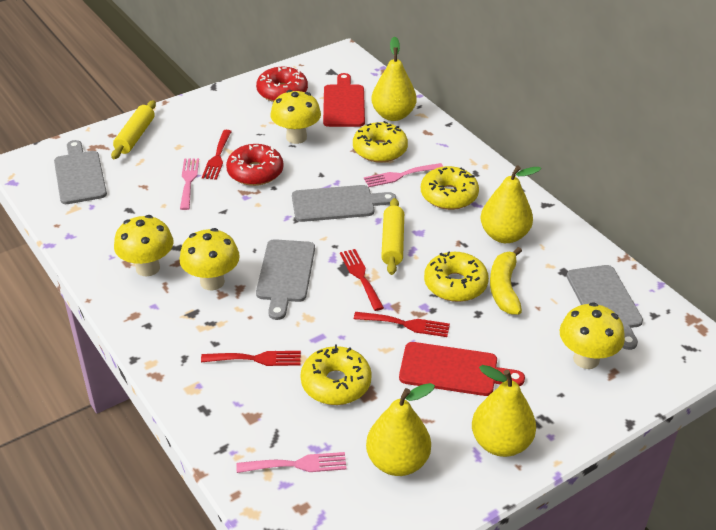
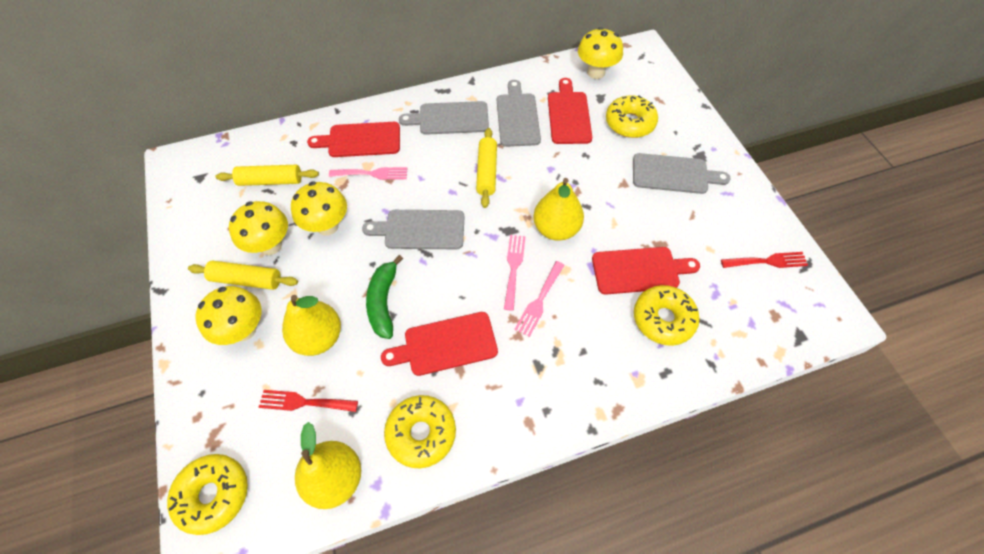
green banana: none = 0 -> [366,255,403,339] = 1
red cutting board: [323,73,365,127] [399,342,525,396] = 2 -> [307,122,400,157] [381,312,498,376] [548,78,592,144] [592,247,700,294] = 4
red donut: [226,144,284,186] [256,67,308,102] = 2 -> none = 0
red fork: [201,351,301,366] [202,130,232,180] [340,249,384,311] [354,312,450,337] = 4 -> [259,390,358,412] [721,252,808,268] = 2
yellow banana: [490,247,522,315] = 1 -> none = 0
yellow pear: [366,383,435,476] [371,36,417,121] [472,365,536,457] [481,165,541,243] = 4 -> [282,295,341,356] [295,422,361,509] [533,178,584,241] = 3
yellow rolling pin: [111,100,156,159] [381,198,404,275] = 2 -> [188,261,298,290] [215,165,319,186] [476,128,497,208] = 3

